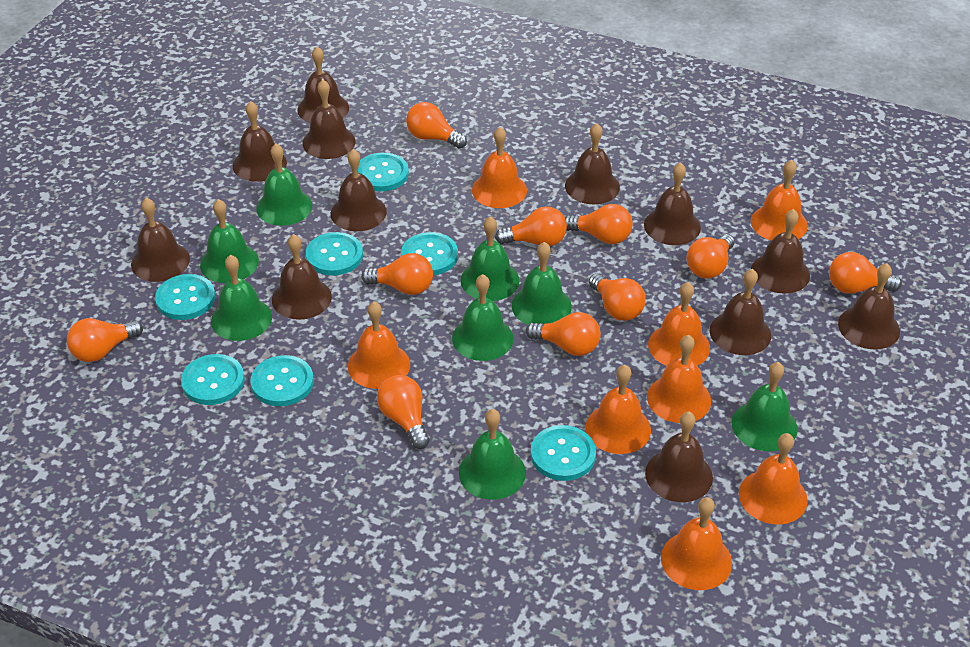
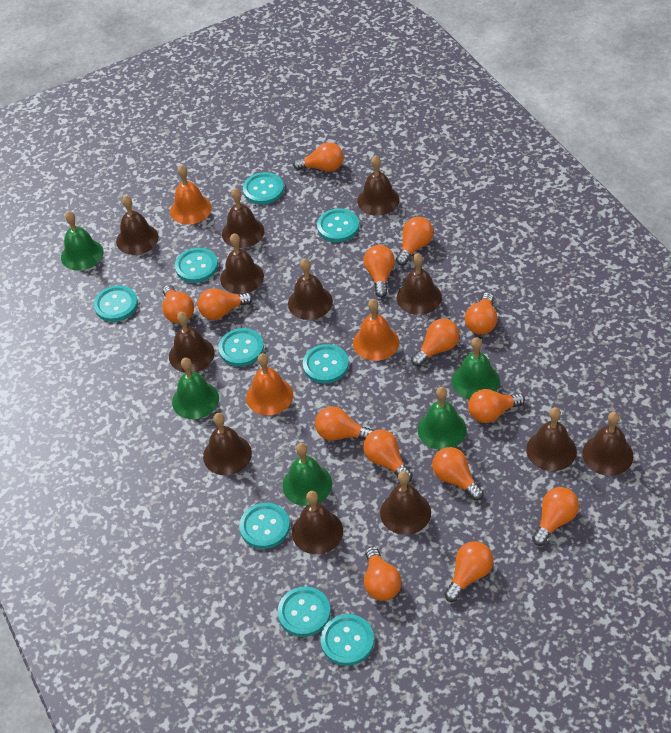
green bell: [200,199,259,283] [211,255,272,341] [256,144,312,226] [452,274,514,361] [459,409,526,500] [461,216,520,301] [512,242,572,325] [732,362,798,451] = 8 -> [61,211,103,271] [172,357,219,419] [282,443,332,506] [418,387,467,450] [452,337,500,399] = 5
orange bell: [348,301,410,389] [472,127,527,208] [586,365,651,454] [647,335,711,423] [648,282,710,366] [661,497,732,590] [739,433,808,525] [751,160,808,240] = 8 -> [170,165,212,225] [246,353,293,416] [353,299,399,361] = 3
orange light bulb: [67,318,143,362] [361,253,433,295] [377,375,430,449] [406,102,467,149] [495,206,567,246] [526,312,601,356] [565,204,633,244] [589,273,646,321] [686,234,734,279] [829,252,902,294] = 10 -> [162,285,194,323] [198,288,252,320] [293,142,343,172] [315,406,374,441] [363,429,413,482] [364,245,395,298] [364,546,401,601] [396,217,433,266] [411,318,459,367] [432,447,484,501] [444,541,493,602] [465,292,497,335] [468,389,525,423] [532,487,579,546] = 14
turquoise button: [155,274,215,320] [181,354,245,405] [250,355,314,406] [306,232,363,276] [358,153,409,191] [401,232,458,275] [531,425,596,481] = 7 -> [94,286,138,322] [175,248,218,283] [218,328,264,366] [239,503,290,549] [243,172,284,205] [278,587,330,637] [303,344,349,383] [317,208,359,242] [320,614,374,666] = 9

